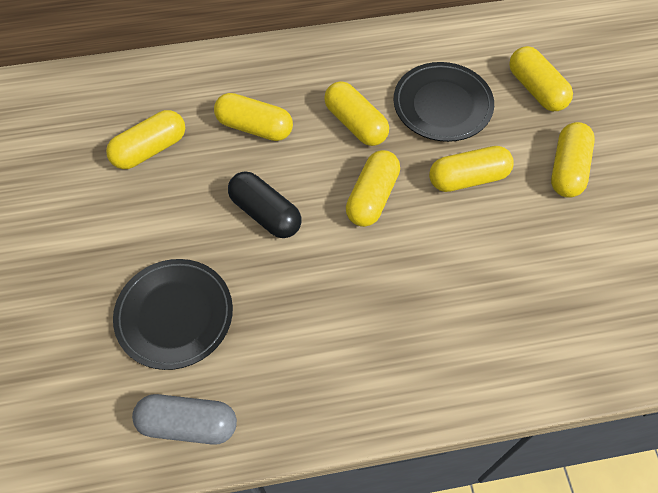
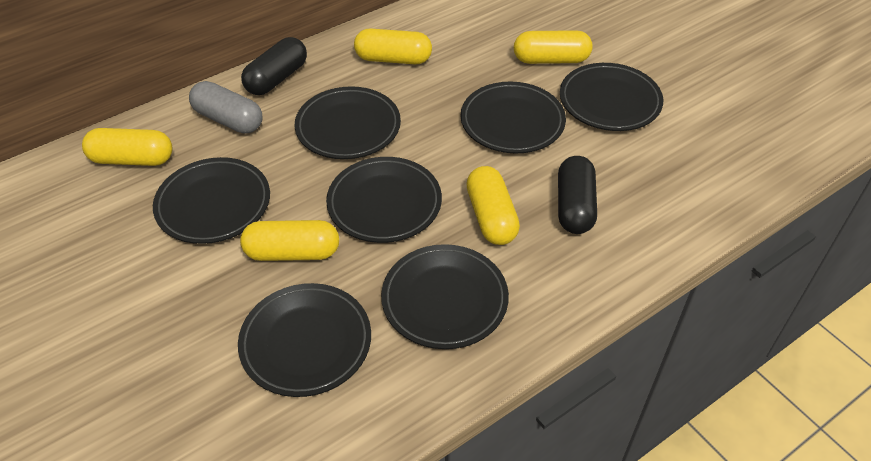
black capsule: [228,172,302,238] = 1 -> [241,37,307,95] [558,156,597,234] = 2
black plate: [113,259,233,370] [394,62,494,142] = 2 -> [153,157,270,244] [238,283,371,397] [295,86,401,159] [326,157,442,243] [381,244,509,349] [461,81,566,153] [560,63,663,131] = 7
yellow capsule: [106,110,185,169] [214,93,293,141] [324,81,389,146] [346,150,400,227] [429,146,514,192] [509,46,573,111] [551,122,595,198] = 7 -> [82,128,173,166] [240,220,339,261] [354,28,432,64] [466,166,520,245] [514,30,593,64] = 5

